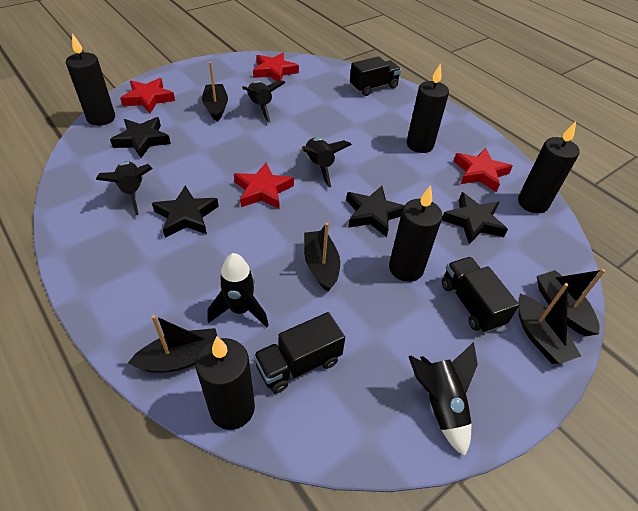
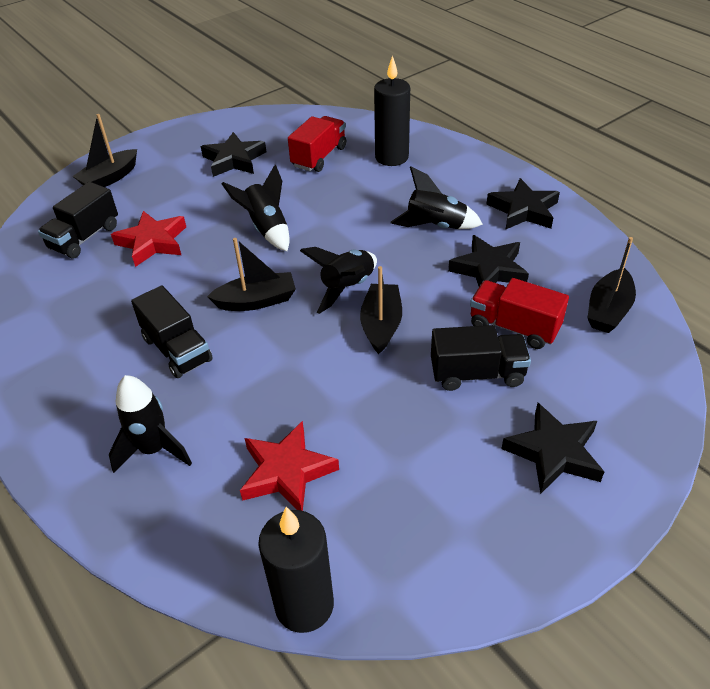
black boat: [128,315,217,373] [202,62,228,122] [304,223,340,292] [518,283,581,364] [537,269,606,336] = 5 -> [73,114,137,187] [207,238,296,311] [360,266,402,354] [587,237,636,333] = 4
black candle: [66,33,115,126] [195,336,255,430] [389,185,443,282] [407,63,449,153] [518,122,580,213] = 5 -> [258,507,334,633] [374,55,410,166] = 2
black rocket: [96,161,153,215] [207,253,269,328] [242,80,285,123] [302,138,352,187] [408,342,478,457] = 5 -> [109,375,192,473] [222,165,290,251] [300,247,377,314] [391,166,483,229] = 4
red star: [120,78,175,113] [234,163,294,210] [253,53,299,82] [453,148,513,192] = 4 -> [111,211,186,267] [240,421,339,511] = 2
red truck: none = 0 -> [288,116,346,172] [470,278,569,349] = 2

